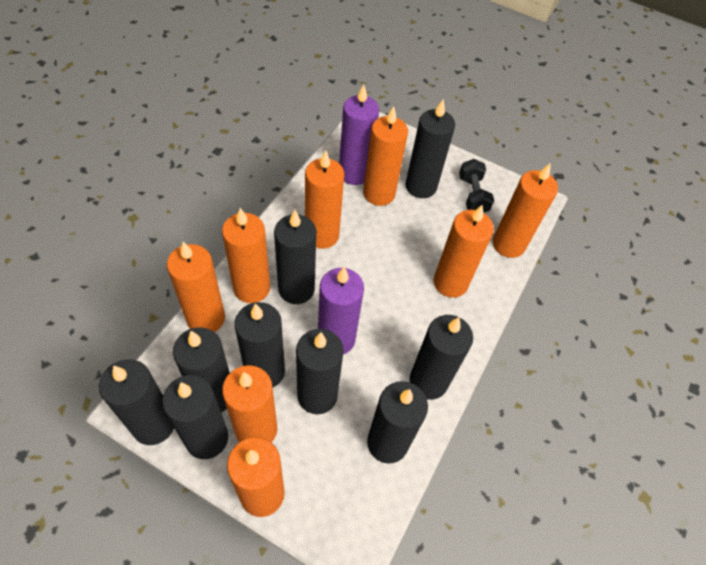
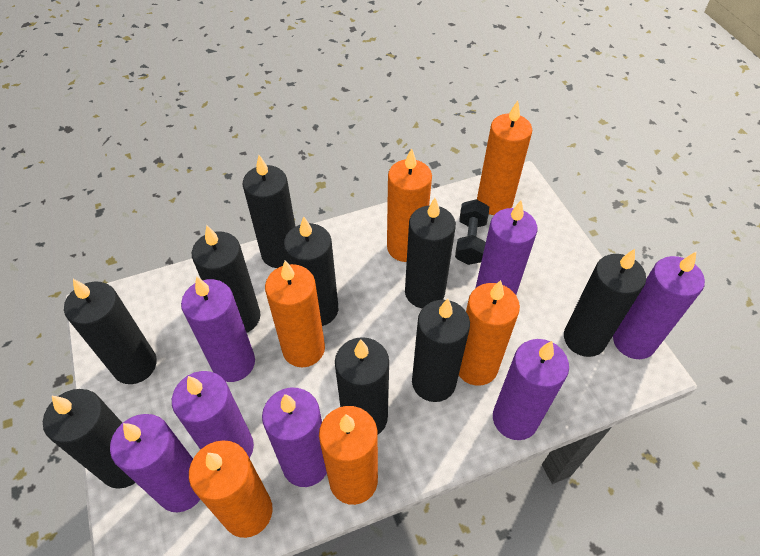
orange candle: [167,242,225,332] [222,208,270,303] [222,365,278,443] [227,437,285,517] [305,150,344,249] [363,106,408,206] [434,205,494,298] [493,163,558,258] = 8 -> [189,440,273,538] [265,261,325,367] [319,406,378,505] [387,148,432,262] [459,280,520,386] [477,101,532,215] = 6
purple candle: [318,267,364,354] [339,84,379,185] = 2 -> [110,414,200,512] [172,371,254,458] [181,276,255,382] [262,388,327,487] [475,200,538,295] [493,339,569,440] [613,252,705,359] = 7

